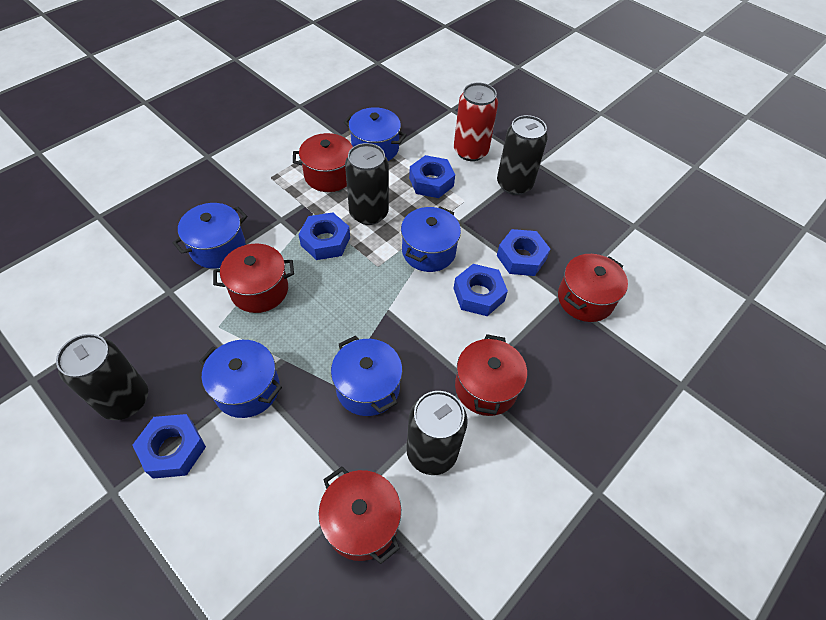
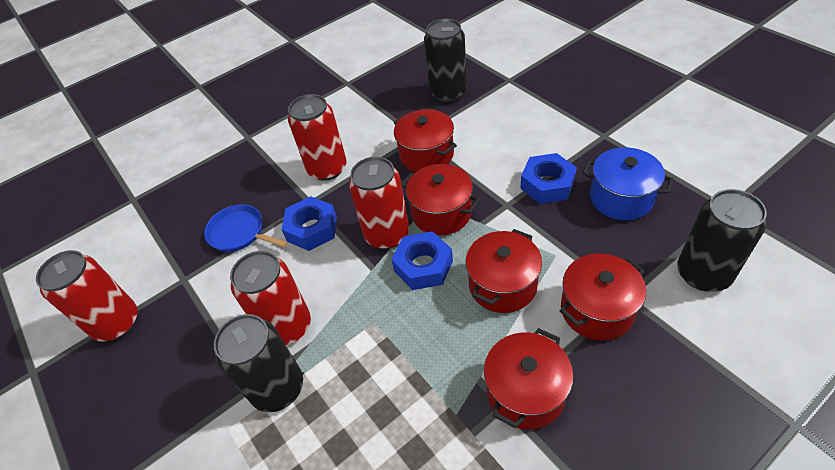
black can: [56,334,148,420] [345,143,389,225] [406,391,468,475] [497,115,548,195] = 4 -> [214,314,303,412] [424,19,467,102] [677,189,767,292] = 3
blue nut: [132,414,206,479] [298,212,350,260] [409,155,455,198] [453,264,508,316] [497,229,550,276] = 5 -> [281,196,337,251] [391,231,453,290] [520,153,577,204] = 3
blue pan: none = 0 -> [204,204,287,252] = 1
blue pot: [172,203,247,269] [199,340,282,418] [331,336,402,416] [344,107,407,161] [401,207,461,272] = 5 -> [582,147,673,220] = 1
red can: [454,83,498,161] = 1 -> [36,250,138,341] [230,251,311,345] [288,94,347,181] [349,157,409,249] = 4

